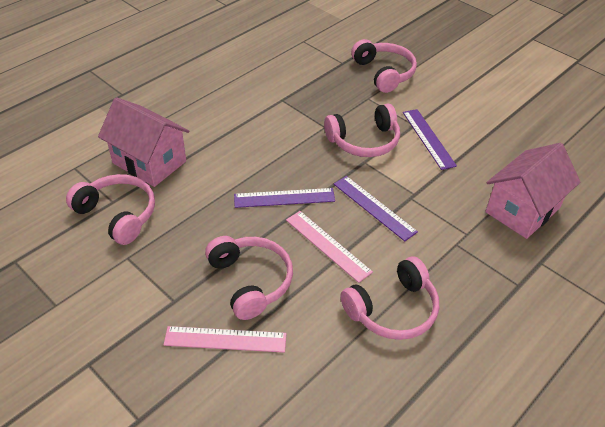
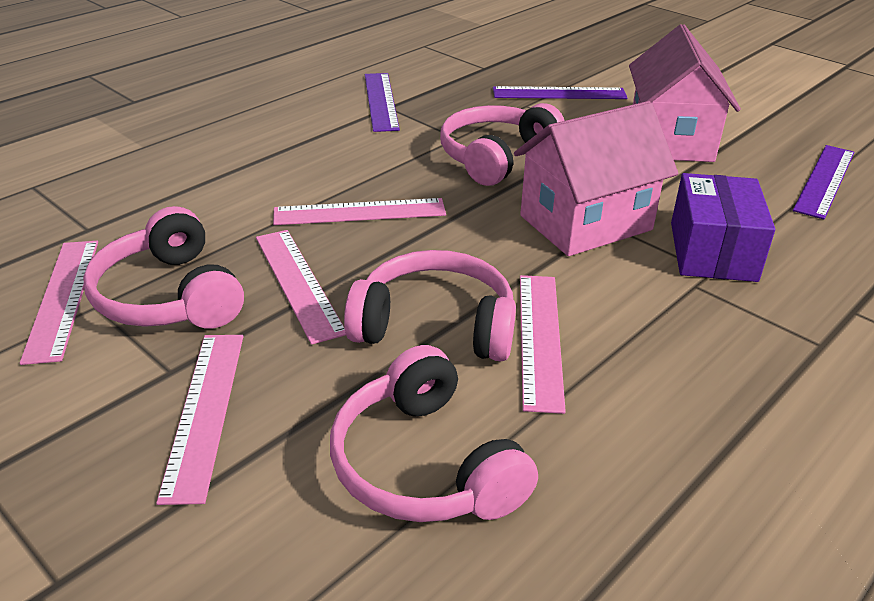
pink headphones: [66,174,155,245] [205,236,293,320] [324,104,400,157] [340,256,439,340] [351,39,417,93] = 5 -> [83,206,244,329] [330,345,538,522] [344,250,516,362] [440,103,565,186] = 4
pink ruler: [164,326,287,353] [286,211,373,283] = 2 -> [20,241,98,365] [156,335,244,505] [256,230,346,345] [273,198,446,225] [520,275,566,414] = 5
purple box: none = 0 -> [671,173,775,282] = 1

